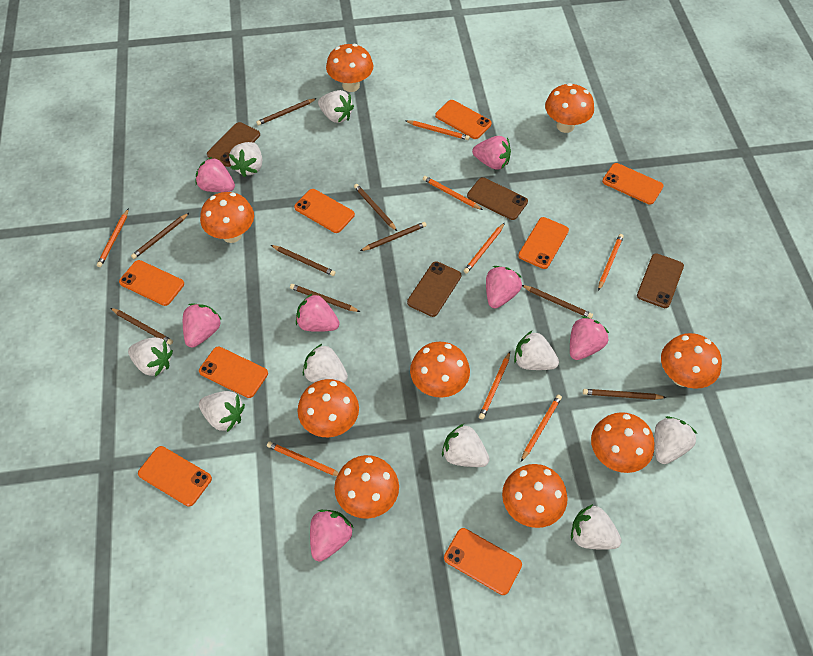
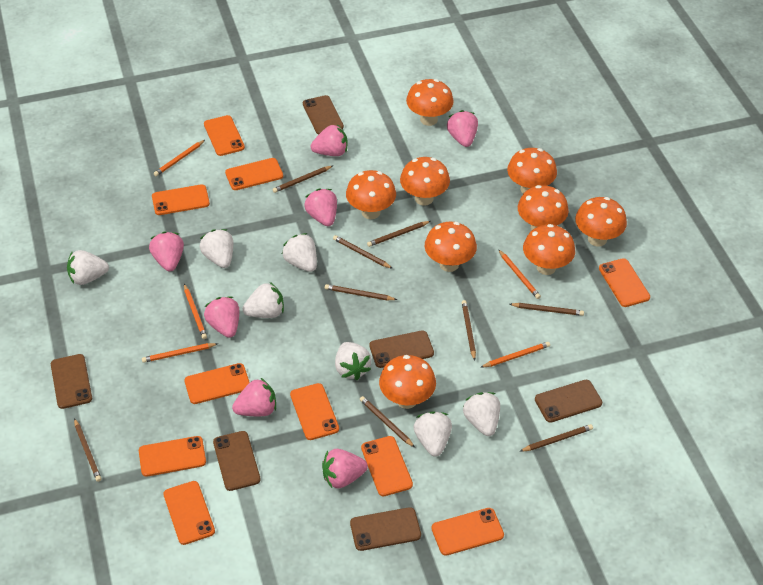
brown phone: [207,122,260,167] [407,261,461,317] [467,177,528,220] [637,253,684,308] = 4 -> [51,354,92,409] [213,431,261,491] [303,95,344,134] [350,507,421,551] [369,330,434,368] [535,380,602,423] = 6
orange pencil: [97,208,129,267] [267,442,339,476] [406,120,470,140] [423,176,483,210] [463,223,505,274] [479,352,510,419] [521,395,562,462] [598,234,624,291] = 8 -> [142,343,219,363] [154,140,205,176] [184,284,207,339] [481,342,550,368] [498,249,541,299] = 5
orange phone: [119,260,184,306] [138,446,212,507] [199,347,268,398] [294,189,355,233] [435,100,492,139] [444,528,522,595] [518,217,569,269] [602,163,664,205] = 8 -> [139,436,206,477] [152,184,210,215] [163,481,215,545] [184,363,250,404] [204,115,245,156] [225,158,283,190] [290,383,339,440] [361,436,413,496] [432,508,504,556] [599,258,650,307] = 10
white strawberry: [128,337,173,377] [199,391,245,432] [229,142,262,177] [303,344,348,383] [318,90,354,123] [442,424,490,467] [514,330,559,370] [571,504,622,550] [655,416,697,464] = 9 -> [67,250,109,285] [200,229,233,268] [242,282,284,318] [282,233,317,272] [335,342,371,380] [413,411,452,457] [463,392,500,436] = 7

